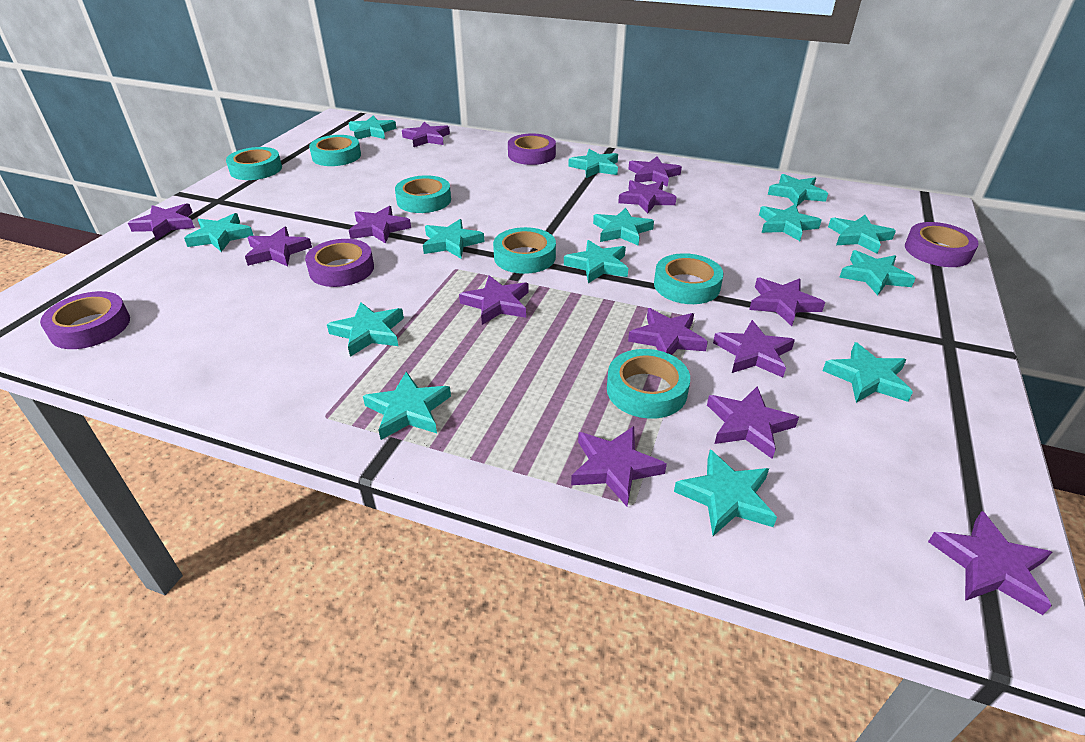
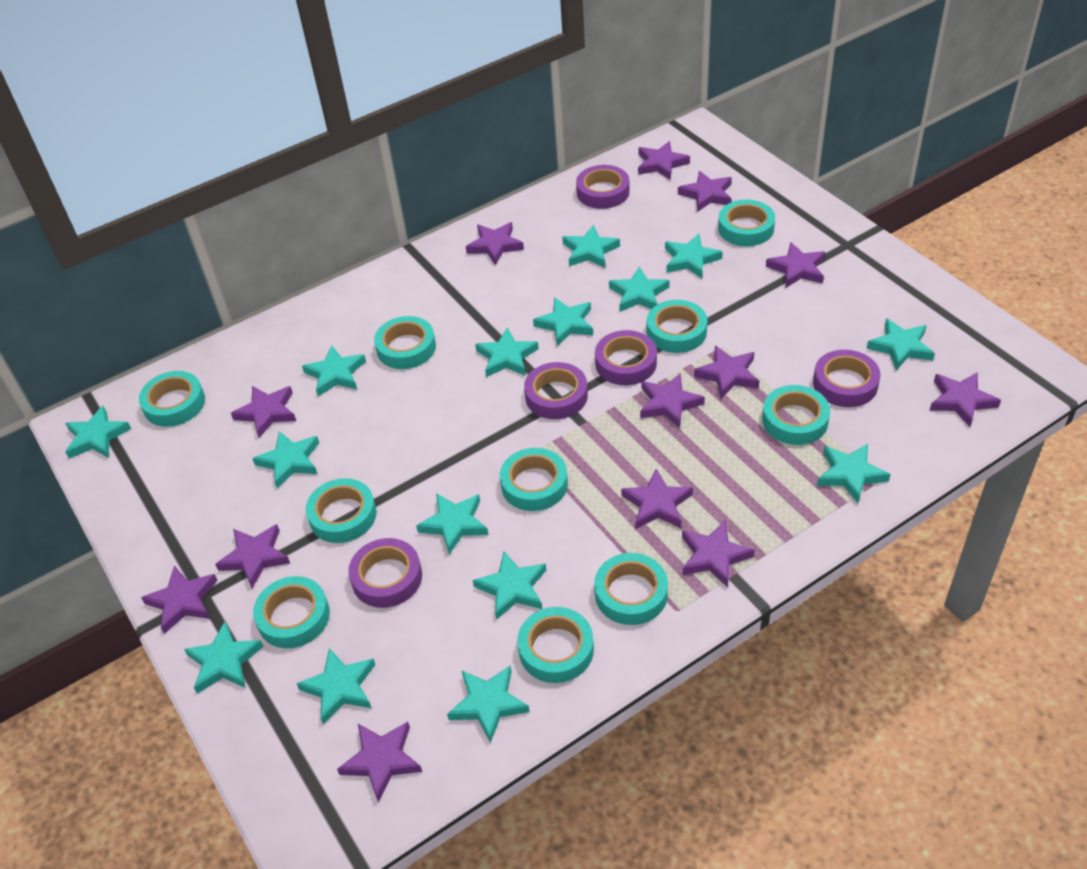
purple tape: [40,291,130,349] [305,239,374,287] [508,133,556,165] [905,222,979,267] = 4 -> [348,538,422,608] [524,362,588,419] [576,165,630,209] [595,330,657,385] [813,350,880,407] = 5
turquoise star: [184,213,254,252] [327,302,404,357] [349,116,396,139] [363,371,451,440] [423,219,484,258] [564,240,628,283] [568,149,618,178] [593,208,654,246] [674,449,777,536] [759,204,822,241] [768,174,828,207] [822,342,913,403] [828,215,896,254] [839,250,916,295] = 14 -> [65,406,131,459] [184,622,264,694] [252,431,319,488] [297,648,375,724] [302,345,366,396] [416,493,488,555] [447,666,530,743] [473,552,546,620] [475,327,539,377] [533,297,593,346] [562,225,620,268] [609,266,670,312] [665,234,723,279] [817,444,891,503] [866,318,935,370] = 15
turquoise tape: [226,147,282,180] [309,135,361,166] [395,175,451,213] [493,227,556,274] [607,349,690,419] [654,253,724,304] = 6 -> [139,371,205,427] [253,576,330,648] [306,478,377,543] [374,316,436,369] [500,448,568,511] [517,607,594,683] [594,553,668,625] [647,300,708,353] [718,200,775,246] [762,385,830,445] = 10

